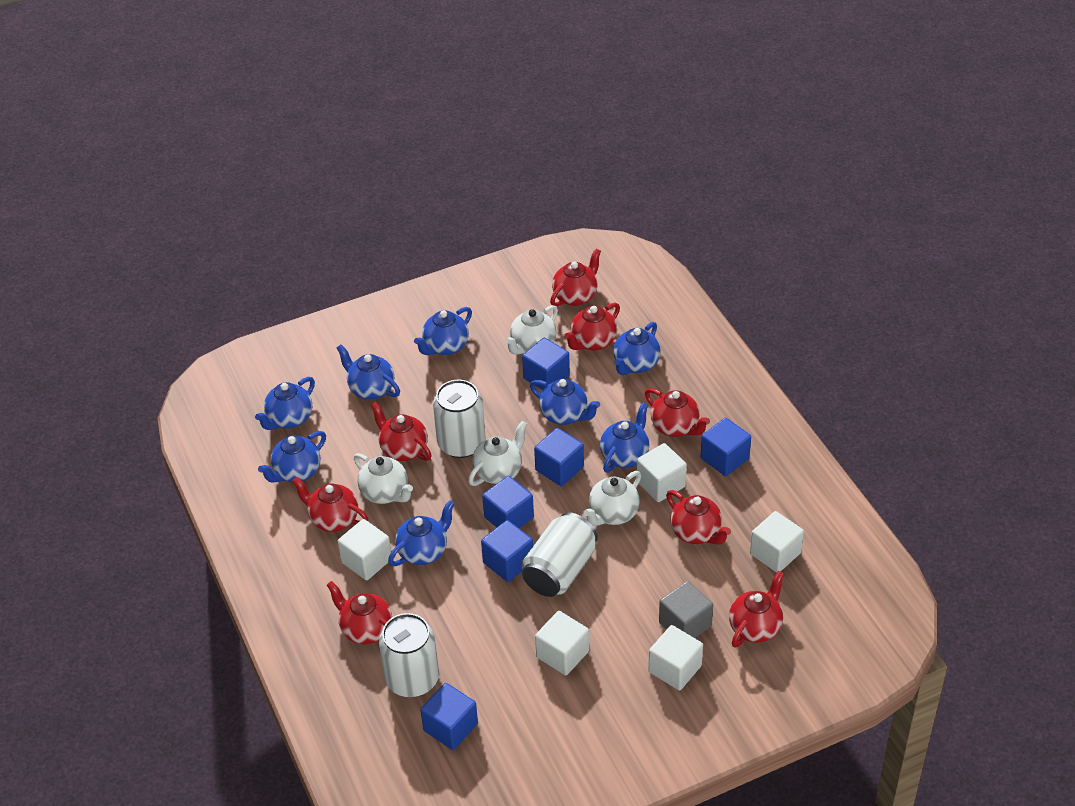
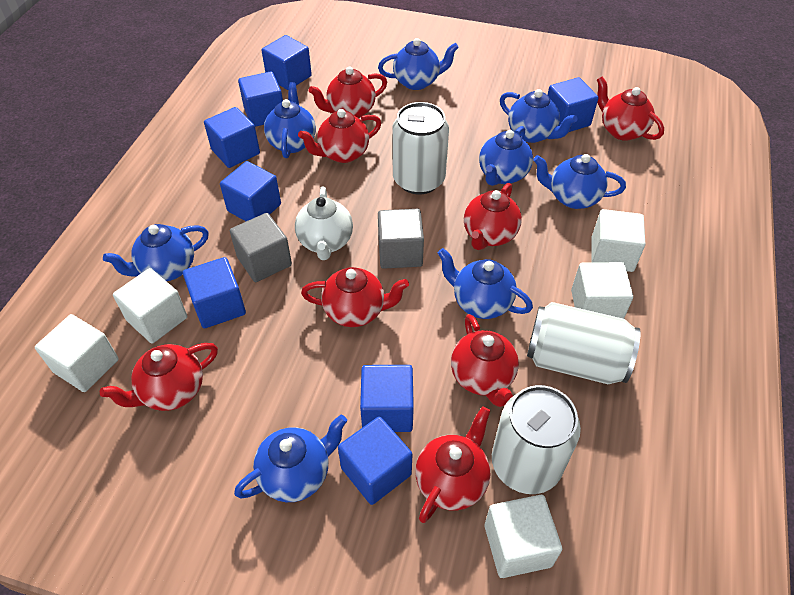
blue cube: [420,683,478,750] [481,520,533,582] [482,476,534,528] [522,338,570,390] [534,428,584,486] [700,418,751,476] = 6 -> [183,257,246,328] [204,107,260,168] [220,161,281,221] [238,71,283,127] [262,35,312,90] [338,416,412,505] [360,365,414,432] [548,77,599,132] = 8
grey cube: [659,581,713,638] = 1 -> [230,213,292,282] [378,209,424,269] = 2
white teapot: [354,453,413,504] [468,421,527,486] [505,305,558,355] [583,471,641,526] = 4 -> [295,186,353,260] = 1

